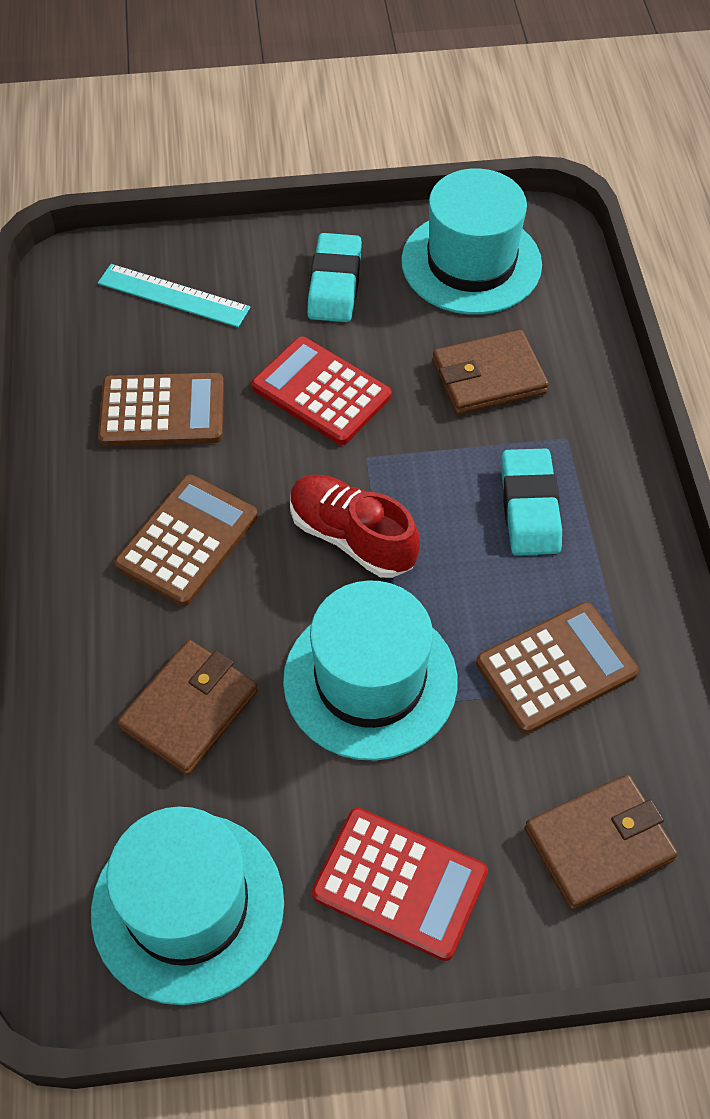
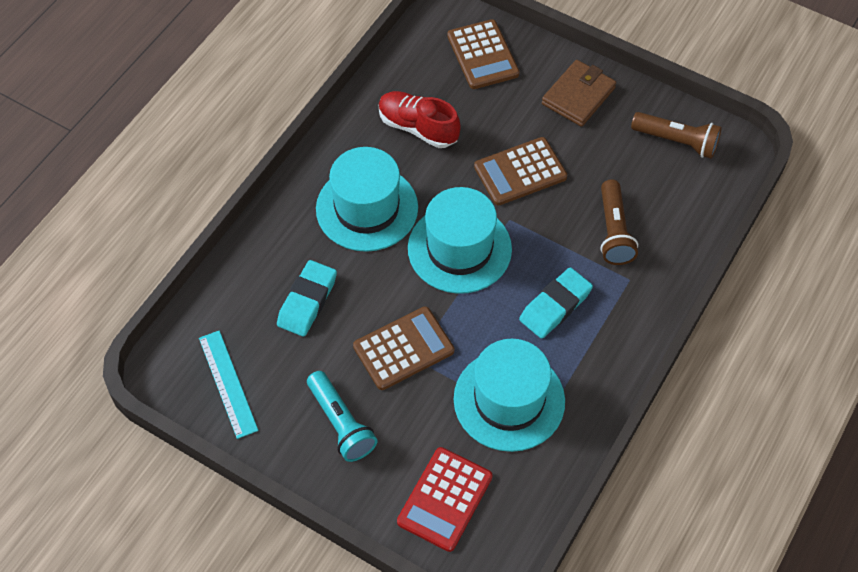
brown flashlight: none = 0 -> [601,179,638,265] [631,112,722,159] = 2
brown wallet: [117,640,258,775] [432,330,549,415] [525,774,678,910] = 3 -> [542,60,616,127] = 1
red calculator: [252,336,391,445] [312,808,488,961] = 2 -> [397,447,493,552] = 1
turquoise flashlight: none = 0 -> [307,371,377,462] = 1

